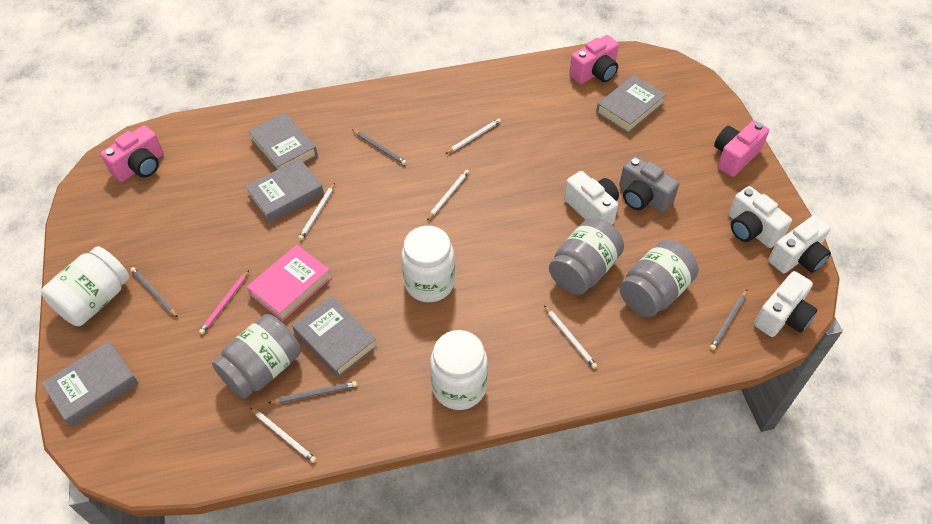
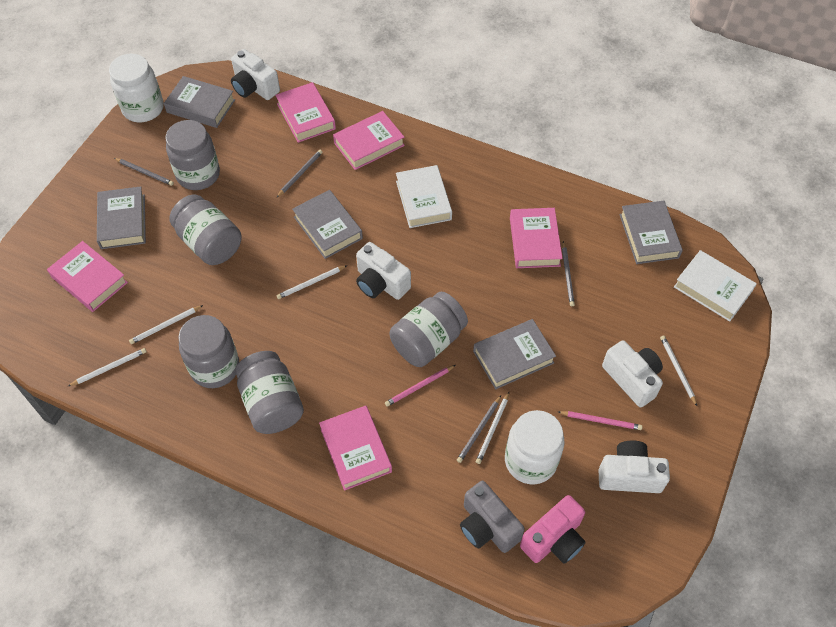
grey jar: [212,314,301,399] [549,218,624,295] [619,240,699,317] = 3 -> [166,120,220,190] [169,194,242,265] [178,315,239,388] [235,351,304,434] [390,292,468,367] = 5
pink book: [247,245,332,321] = 1 -> [47,241,128,312] [275,82,336,143] [319,406,392,491] [333,111,405,170] [510,208,563,268] = 5
pink camera: [101,125,164,182] [569,35,619,84] [714,121,769,177] = 3 -> [520,495,586,564] = 1
pink pencil: [199,270,249,334] = 1 -> [385,365,455,407] [558,411,642,430] = 2
white book: none = 0 -> [396,165,452,228] [674,250,757,322] = 2
white jar: [41,246,129,326] [401,226,455,302] [430,330,488,410] = 3 -> [109,54,164,122] [505,410,565,484] = 2

